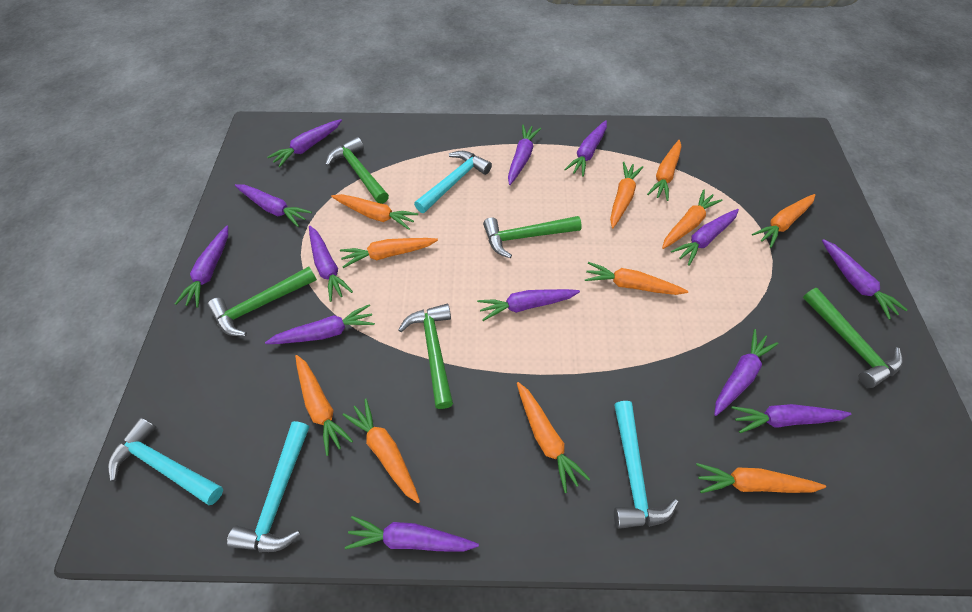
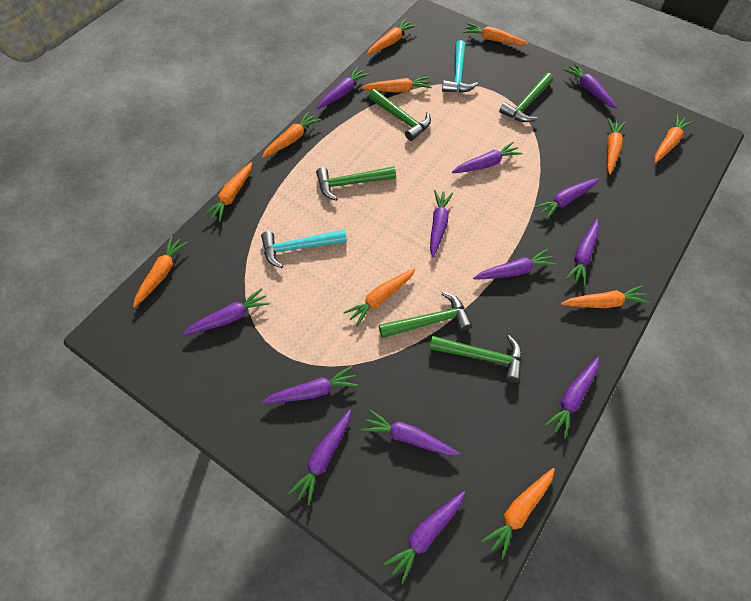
turquoise hammer: [108,417,223,505] [227,421,309,552] [414,151,492,213] [614,401,678,529] = 4 -> [261,229,347,268] [442,40,478,93] = 2

